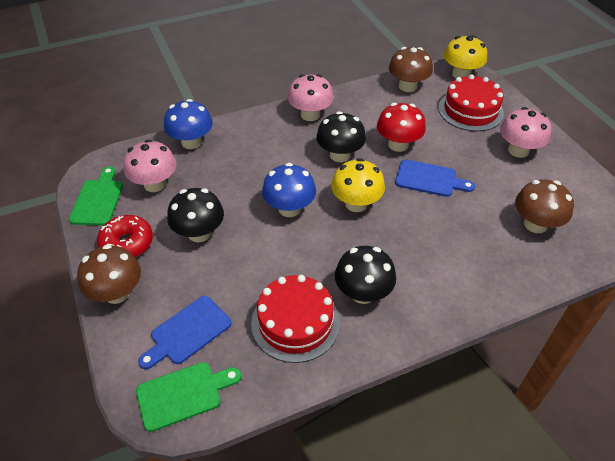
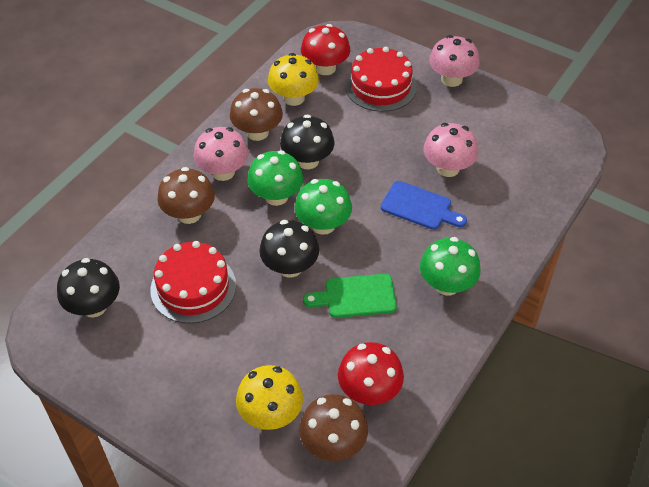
blue cutting board: [138,296,231,369] [395,159,475,197] = 2 -> [381,181,467,230] = 1
blue mushroom: [164,99,213,149] [262,163,316,217] = 2 -> none = 0
green cutting board: [69,166,123,226] [136,362,241,432] = 2 -> [303,274,397,318] = 1
green mushroom: none = 0 -> [247,150,304,206] [294,179,352,235] [420,237,481,296] = 3
red donut: [97,215,153,257] = 1 -> none = 0
red mushroom: [377,103,426,152] = 1 -> [301,24,350,75] [338,342,404,405] = 2

